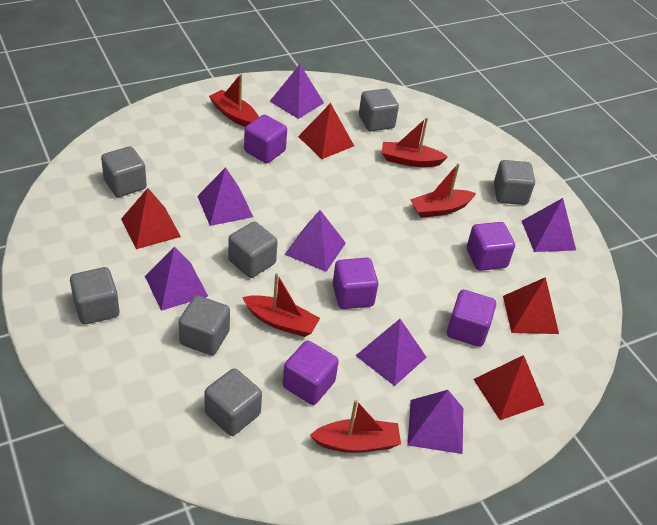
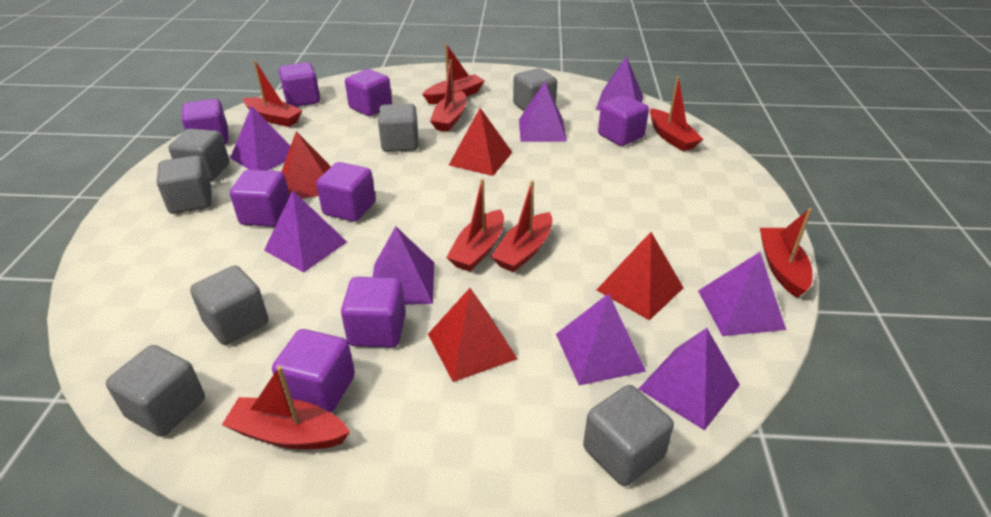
purple cube: [244,115,287,163] [283,341,339,405] [332,258,378,309] [447,290,496,347] [467,222,515,271] = 5 -> [182,99,229,144] [230,170,290,227] [272,329,355,413] [279,62,320,107] [316,162,376,222] [341,277,405,347] [345,69,392,116] [598,95,649,146] = 8
purple pyramid: [145,247,208,311] [197,167,253,226] [270,64,324,119] [284,210,346,272] [356,319,427,386] [408,390,463,454] [522,198,576,252] = 7 -> [230,105,290,171] [264,191,347,273] [373,226,434,305] [519,81,567,142] [556,293,646,386] [596,56,643,110] [639,328,740,430] [698,252,786,336] = 8
red boat: [209,74,259,127] [242,273,320,337] [310,400,401,453] [382,117,448,167] [410,163,476,218] = 5 -> [222,366,350,449] [243,61,302,127] [422,44,485,104] [430,59,467,132] [446,179,504,271] [491,180,552,272] [650,76,703,151] [760,208,812,298] = 8

